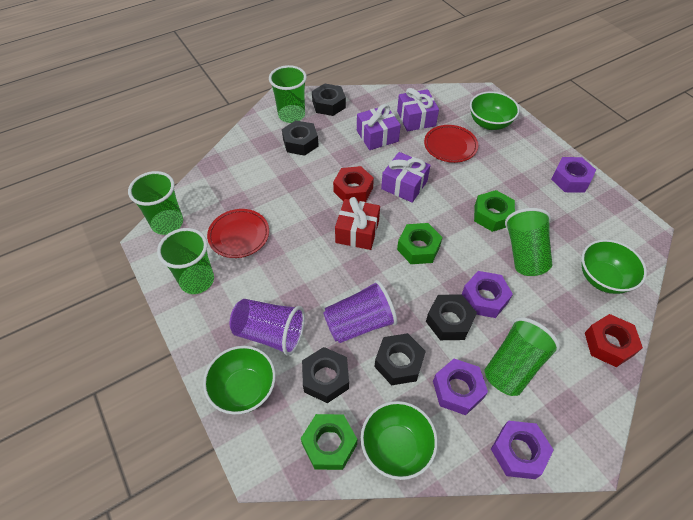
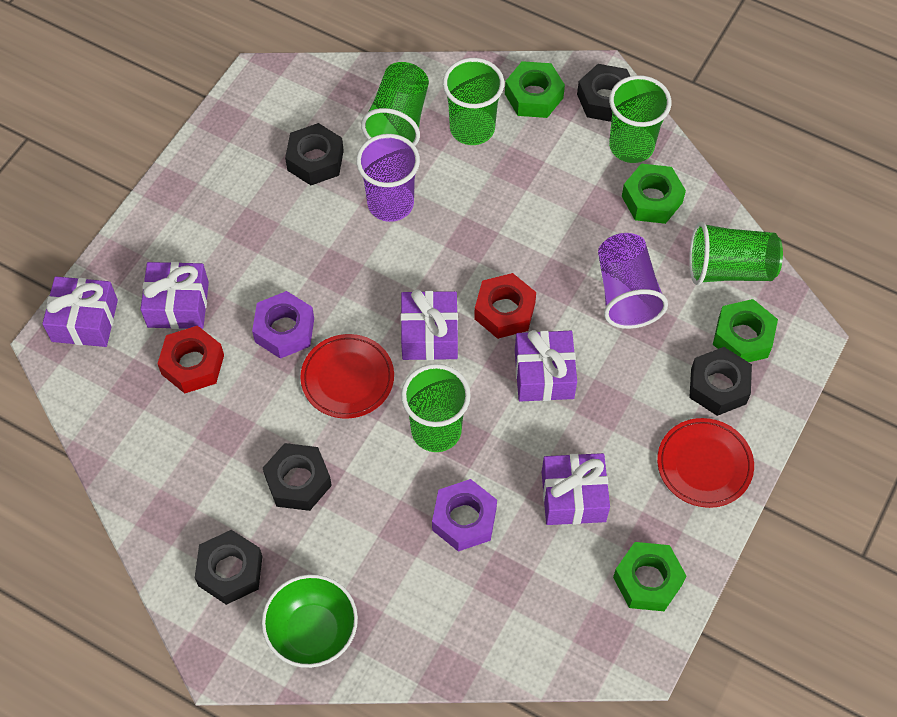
green bowl: [203,346,276,415] [361,401,438,480] [470,91,520,130] [582,239,647,294] = 4 -> [262,574,358,668] = 1
green nut: [301,414,357,470] [397,223,442,264] [474,190,515,232] = 3 -> [505,61,565,118] [613,542,686,611] [622,164,686,224] [713,299,778,362] = 4
purple gift: [357,104,401,150] [381,152,430,203] [397,88,439,132] = 3 -> [42,276,118,347] [140,262,209,329] [400,289,458,360] [515,330,577,401] [542,453,610,525] = 5
purple nut: [433,359,488,415] [462,271,513,318] [491,421,554,479] [551,157,596,193] = 4 -> [252,291,314,359] [432,479,497,552] = 2
red gift: [335,197,380,250] = 1 -> none = 0

